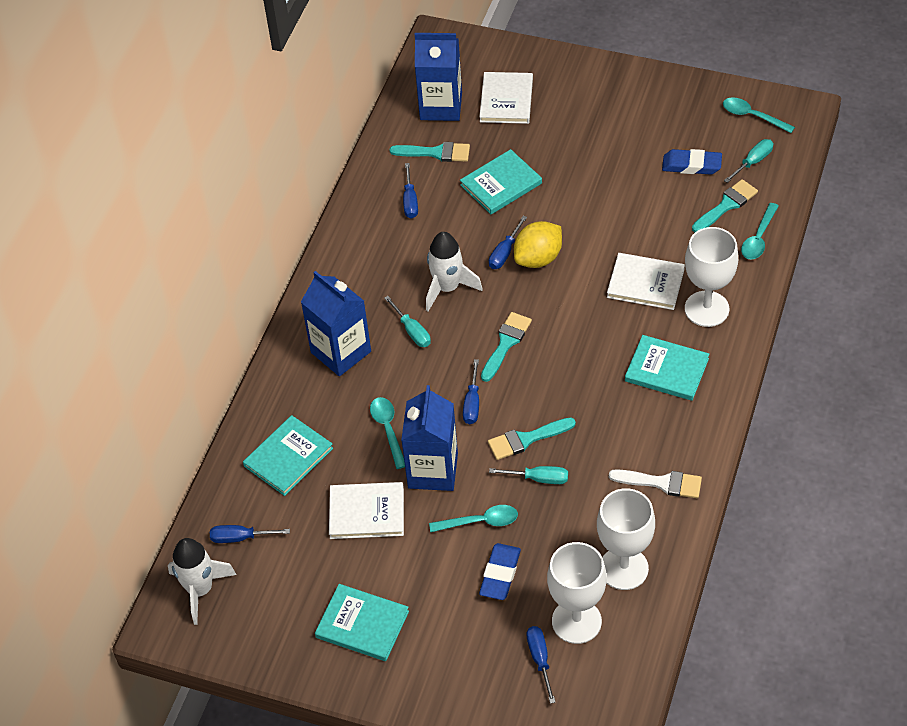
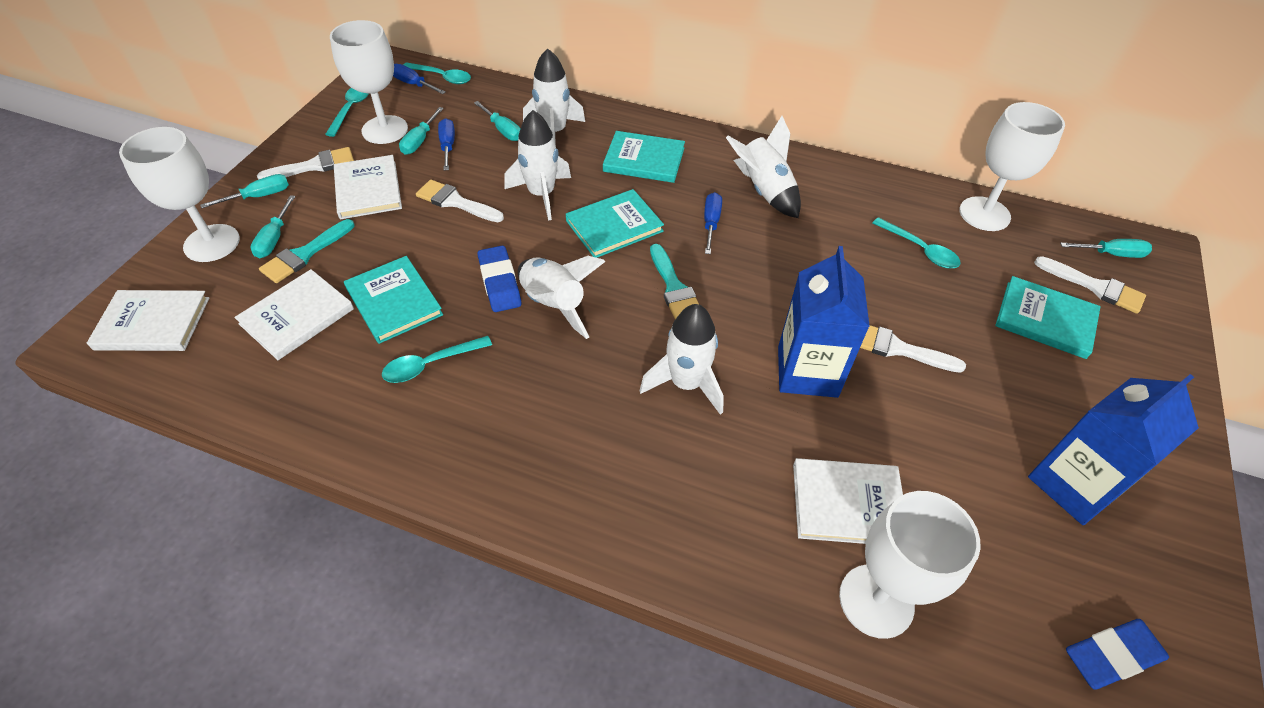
blue carton: [301,271,371,376] [401,385,458,491] [415,33,462,121] = 3 -> [778,246,870,398] [1028,374,1199,525] = 2
blue screwdriver: [210,525,290,543] [403,163,418,218] [463,359,479,424] [489,216,527,269] [527,626,556,704] = 5 -> [393,64,446,94] [438,118,455,171] [704,192,722,254] = 3
turquoise brush: [390,142,470,162] [481,312,532,382] [488,418,576,460] [692,179,758,232] = 4 -> [259,219,354,283] [650,244,699,319] = 2
turquoise screwdriver: [384,296,431,347] [489,466,568,484] [724,139,773,183] = 3 -> [200,174,289,208] [250,195,296,258] [399,107,444,155] [474,101,521,141] [1060,239,1152,258] = 5
white book: [329,482,404,539] [479,72,533,124] [607,253,685,310] = 3 -> [87,290,209,351] [234,269,354,360] [334,155,402,219] [793,458,903,544] = 4
white brush: [609,469,702,498] = 1 -> [257,147,354,180] [416,180,504,222] [860,325,966,373] [1034,256,1146,314] = 4
white goblet: [547,542,607,644] [597,488,655,590] [685,227,738,327] = 3 -> [119,127,240,262] [330,20,408,144] [839,491,981,639] [959,102,1065,231] = 4
white rocket: [168,538,236,625] [426,232,483,311] = 2 -> [505,110,571,221] [518,256,605,339] [523,48,585,146] [639,304,724,415] [726,116,801,218] = 5
yellow lemon: [514,221,562,268] = 1 -> none = 0

